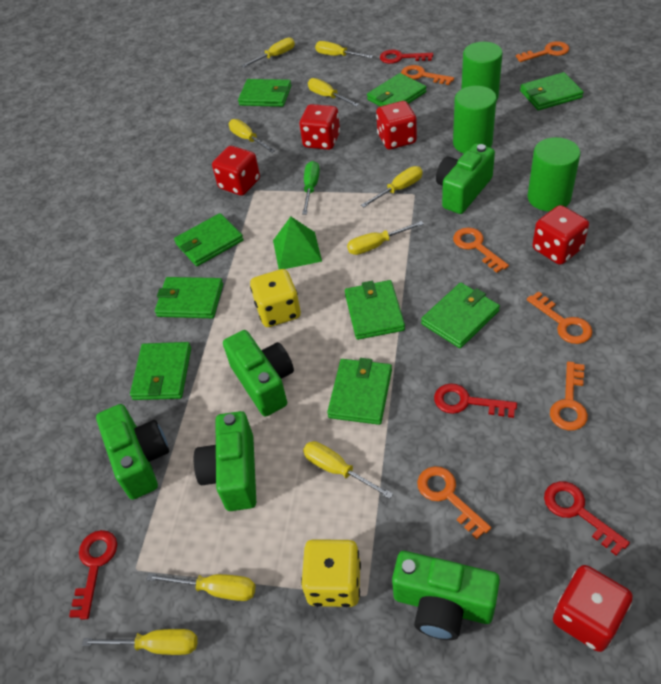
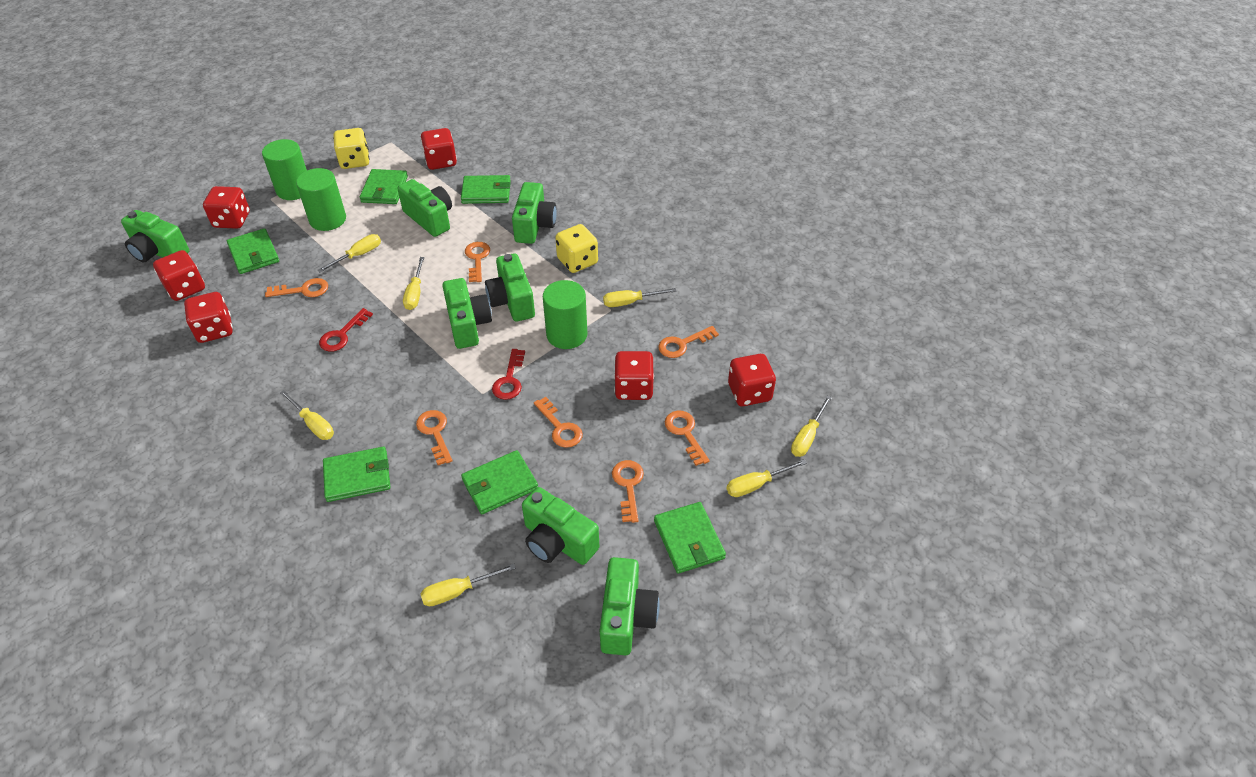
green camera: [96,404,169,500] [194,411,256,511] [223,330,294,417] [392,551,500,640] [436,144,495,214] = 5 -> [121,210,189,262] [397,179,452,237] [442,278,492,349] [485,253,535,322] [512,182,557,244] [522,487,599,565] [600,557,660,655] = 7
green pyramid: [273,217,322,269] = 1 -> none = 0
green screwdriver: [302,161,320,215] = 1 -> none = 0
green wallet: [130,342,191,400] [155,277,223,318] [174,213,244,266] [238,79,291,107] [327,358,392,425] [345,280,405,340] [367,73,426,106] [421,283,500,348] [520,72,584,111] = 9 -> [227,228,279,274] [323,447,390,502] [360,169,408,204] [461,175,511,204] [461,450,538,514] [654,502,726,574] = 6
orange key: [401,65,454,85] [417,466,491,539] [453,227,509,273] [516,41,569,62] [527,291,592,344] [550,361,588,430] = 6 -> [265,278,328,297] [416,410,452,465] [465,242,490,282] [534,397,583,448] [612,460,644,523] [658,326,719,358] [665,411,710,466] = 7
red dice: [212,146,260,196] [300,104,340,150] [376,101,417,149] [533,205,589,265] [553,565,633,652] = 5 -> [153,250,205,301] [184,292,233,343] [203,186,250,229] [421,128,457,170] [614,351,654,400] [728,354,776,406] = 6
red key: [69,530,117,619] [380,50,433,64] [434,383,517,418] [544,481,630,556] = 4 -> [319,308,373,352] [492,349,525,400] = 2
yellow screwdriver: [82,629,197,655] [146,573,256,601] [229,119,275,153] [242,37,295,68] [303,441,393,499] [308,78,359,107] [315,41,373,58] [347,221,424,255] [361,166,423,208] = 9 -> [280,390,334,440] [317,234,381,272] [403,257,424,310] [420,564,516,606] [603,288,676,307] [727,460,807,497] [791,396,832,457] = 7

